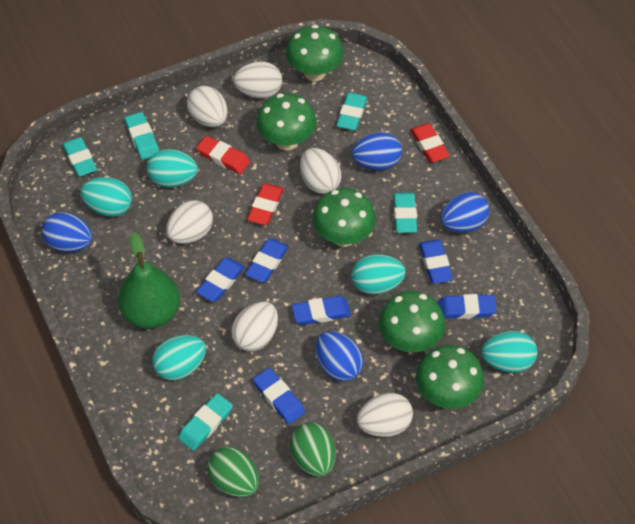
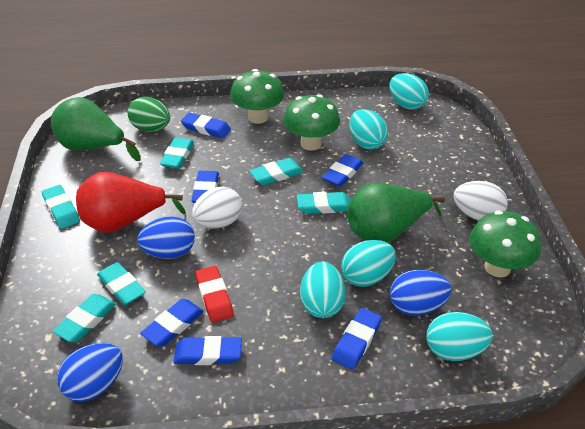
blue egg: [42,212,92,252] [316,331,363,382] [352,132,402,171] [441,192,489,233] = 4 -> [57,343,123,402] [137,217,195,259] [390,270,451,316] = 3
green egg: [207,447,259,497] [290,423,336,477] = 2 -> [128,97,170,132] = 1
green mushroom: [256,93,316,150] [286,25,344,81] [313,188,376,247] [379,291,445,352] [416,345,484,409] = 5 -> [230,69,284,124] [283,94,340,151] [470,210,541,278] = 3
green pear: [118,233,180,329] = 1 -> [51,97,141,161] [347,182,445,243] = 2
red eraser: [196,136,250,174] [247,183,284,225] [410,123,450,163] = 3 -> [195,266,234,322] = 1
red pear: none = 0 -> [76,171,186,233] = 1
turquoise eraser: [62,137,97,177] [125,112,159,160] [178,393,233,451] [336,92,367,130] [394,193,417,233] = 5 -> [42,185,80,229] [53,294,116,342] [97,262,146,305] [160,137,194,169] [250,158,303,185] [297,192,351,214] = 6
white egg: [166,200,213,244] [187,86,228,127] [231,301,278,352] [233,62,282,98] [300,148,341,194] [357,393,413,437] = 6 -> [192,186,242,229] [453,181,508,221] = 2

